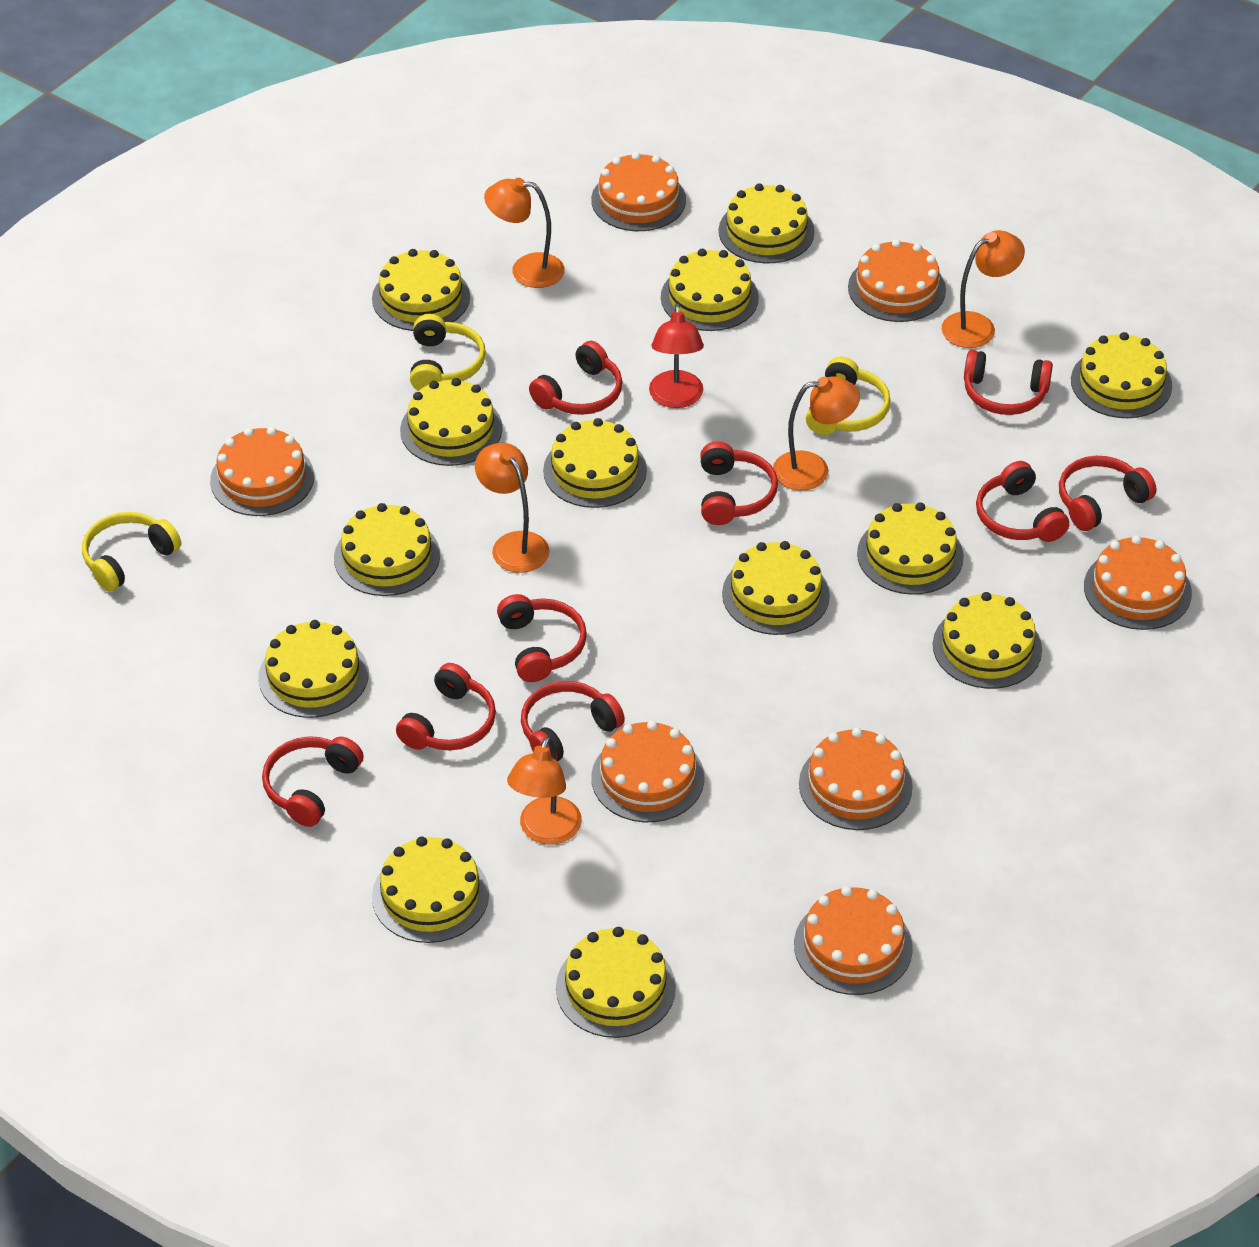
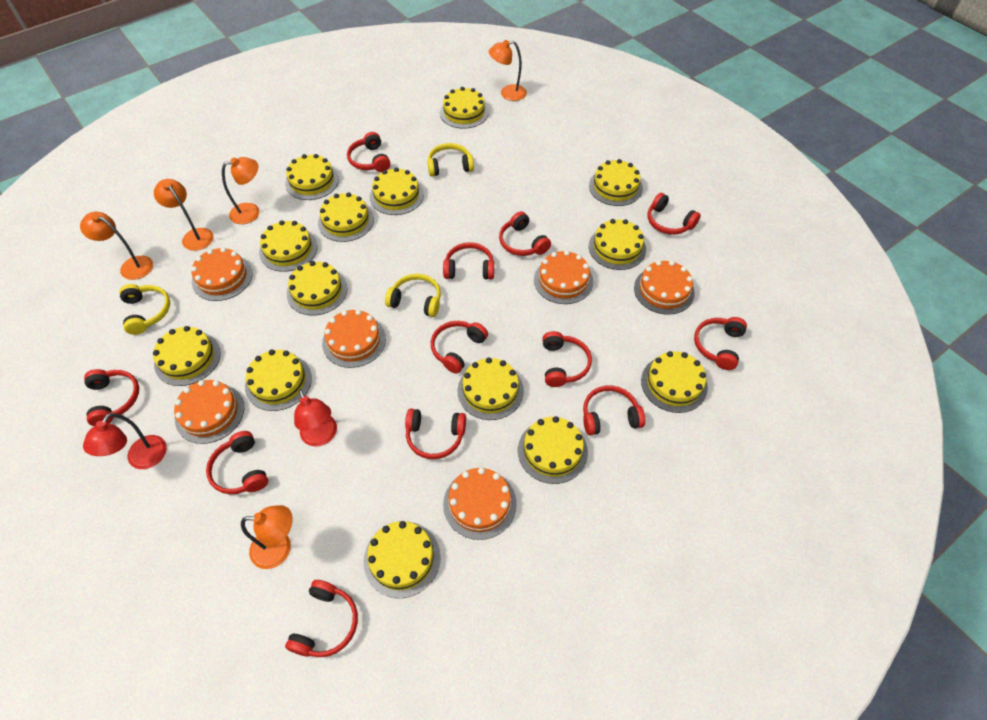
orange cake: [210,427,314,516] [591,152,686,231] [591,720,705,822] [794,886,913,995] [799,728,913,830] [848,239,946,322] [1084,535,1192,630] = 7 -> [174,380,245,444] [191,247,253,301] [322,309,386,368] [443,468,517,540] [534,250,593,304] [634,260,695,315] = 6
red headphones: [262,736,364,827] [396,663,496,750] [497,594,587,682] [521,681,625,761] [529,341,622,415] [700,441,778,525] [964,350,1053,415] [976,461,1069,542] [1059,456,1156,531] = 9 -> [84,369,139,426] [206,431,268,494] [285,580,358,657] [347,132,390,172] [405,409,466,459] [431,321,488,374] [443,242,494,280] [499,211,551,256] [542,331,592,387] [583,385,645,435] [647,193,701,235] [694,317,747,370] = 12
red lamp: [649,303,704,408] = 1 -> [83,413,167,469] [294,389,337,446] = 2
yellow cake: [258,620,369,718] [334,503,440,596] [372,249,470,331] [372,837,489,943] [400,378,503,466] [543,418,647,508] [556,927,676,1038] [661,249,759,331] [719,183,815,263] [722,541,830,635] [857,502,964,595] [933,592,1042,689] [1071,332,1172,418] = 13 -> [153,326,221,386] [245,350,312,411] [259,220,318,272] [285,154,339,200] [287,261,347,316] [318,192,374,242] [363,521,441,598] [370,167,424,215] [440,87,489,129] [458,357,524,420] [518,416,588,484] [589,159,643,206] [589,219,646,270] [641,351,708,413] = 14

